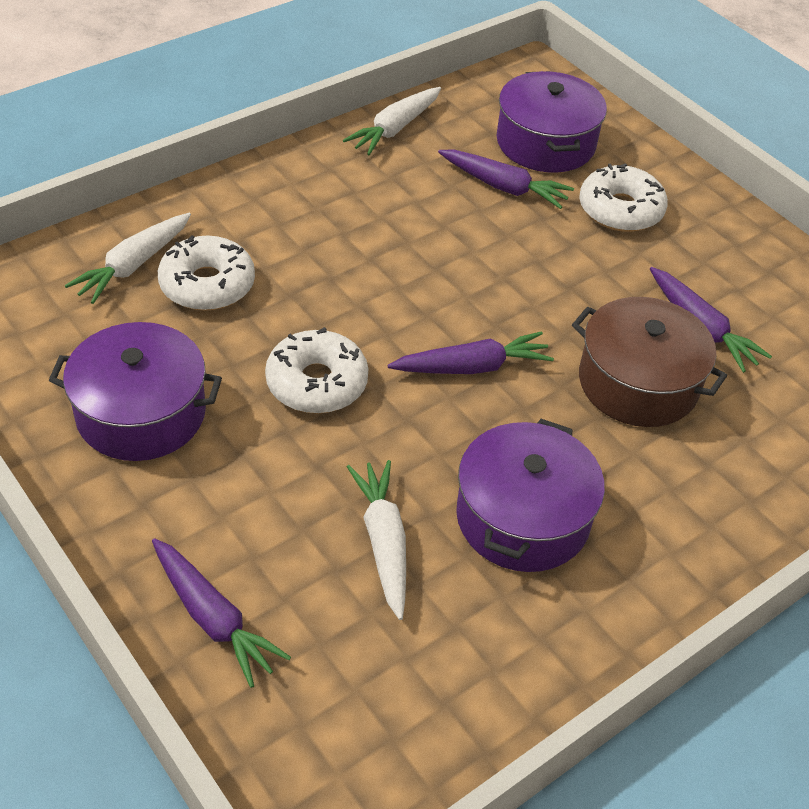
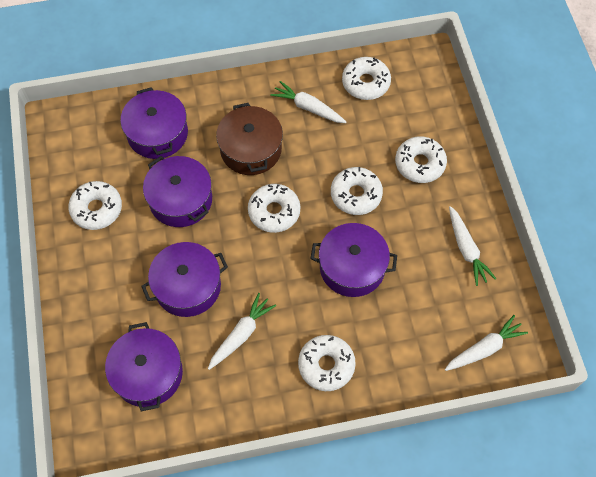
purple carrot: [152,538,291,688] [388,331,554,374] [438,150,574,209] [650,267,772,373] = 4 -> none = 0
purple pot: [49,322,222,461] [456,419,605,572] [496,71,607,172] = 3 -> [105,322,183,411] [120,87,188,159] [141,242,228,317] [143,156,212,227] [310,223,397,297] = 5
white carrot: [65,213,191,304] [343,87,441,155] [347,460,406,620] = 3 -> [208,293,276,370] [270,81,346,123] [445,315,528,371] [449,206,496,286] = 4
white donut: [158,235,255,311] [265,327,368,414] [579,163,668,232] = 3 -> [68,181,122,230] [248,184,300,233] [298,335,356,391] [331,167,383,215] [342,57,391,100] [395,136,447,183] = 6

